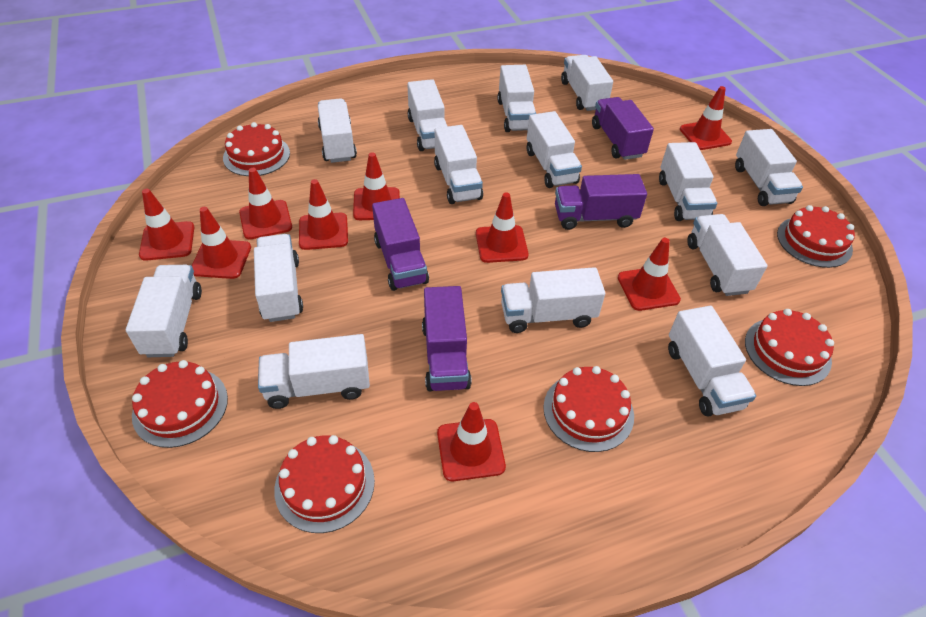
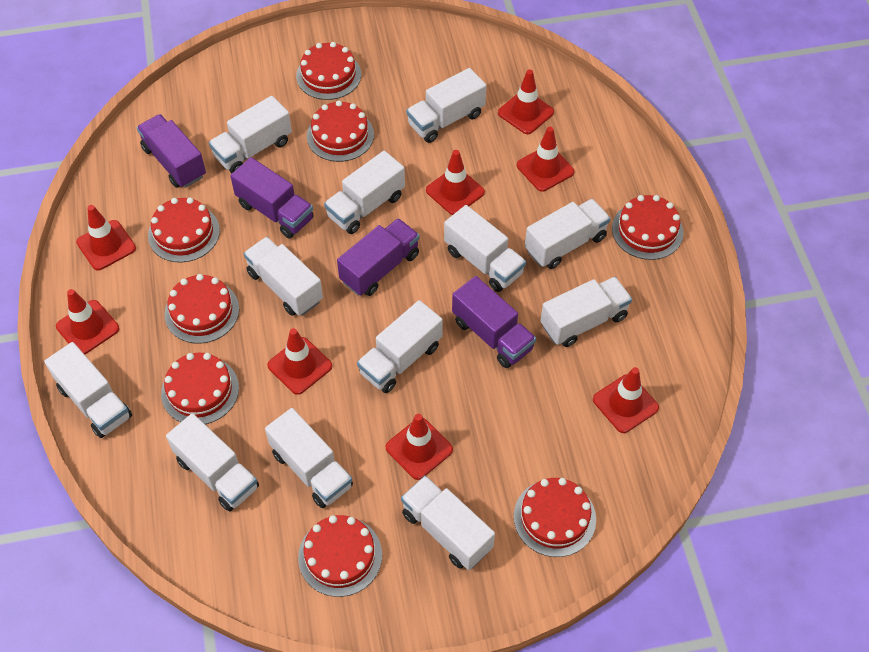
red cake: [132,360,228,448] [223,122,290,176] [274,435,375,533] [543,366,634,452] [745,309,834,386] [777,205,855,268] = 6 -> [148,197,220,262] [161,353,239,424] [164,274,239,344] [296,42,361,100] [298,515,382,597] [307,101,374,162] [514,478,596,557] [612,195,683,260] = 8
red traffic cone: [139,189,194,261] [192,207,251,279] [239,168,292,239] [299,179,348,250] [353,152,400,220] [437,402,506,481] [476,193,529,263] [618,238,681,311] [680,86,732,150] = 9 -> [56,289,119,355] [76,205,136,270] [267,328,332,395] [385,414,453,480] [426,150,485,215] [498,70,554,134] [517,127,574,192] [593,367,659,433] = 8
white truck: [126,265,202,357] [254,234,303,322] [258,334,370,409] [318,98,357,163] [407,79,448,151] [434,125,483,204] [497,65,536,132] [501,267,605,333] [527,111,582,188] [561,55,613,111] [659,142,717,221] [668,306,756,416] [687,214,767,296] [735,129,803,206] = 14 -> [44,342,132,438] [166,413,259,511] [209,96,292,173] [244,237,323,316] [265,408,353,508] [324,151,405,234] [357,300,443,393] [401,476,495,570] [406,68,486,143] [444,205,526,292] [525,199,611,269] [540,277,632,347] = 12

